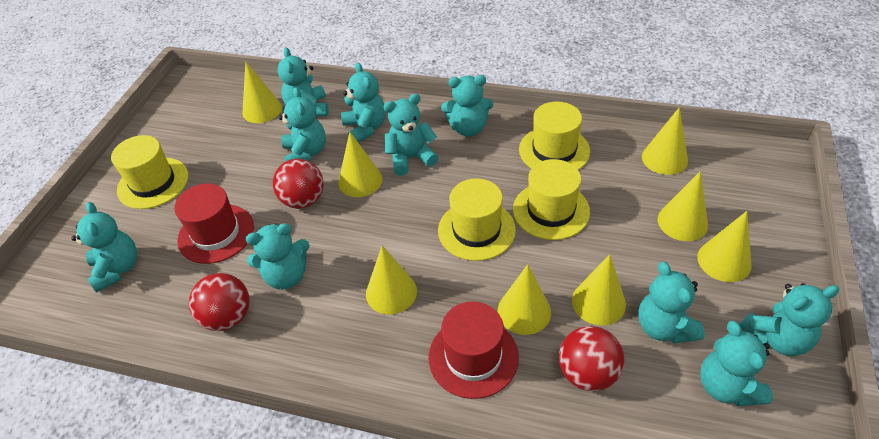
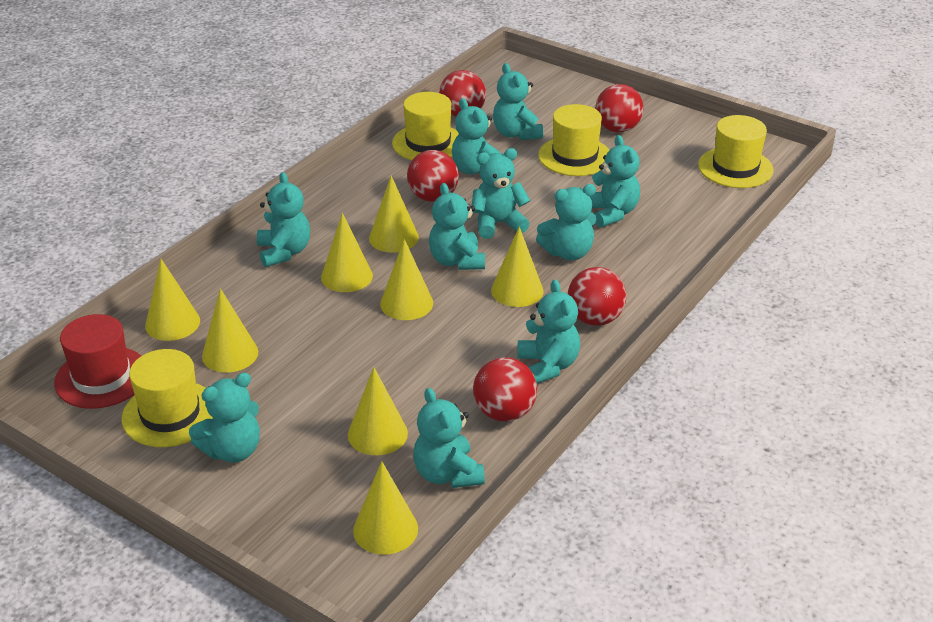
red ball: [189,273,250,331] [273,159,324,209] [559,326,624,391] = 3 -> [407,150,459,202] [439,70,486,117] [473,357,537,421] [568,267,626,326] [595,84,643,132] = 5
red hat: [175,183,254,264] [429,301,519,399] = 2 -> [54,314,141,409] = 1

